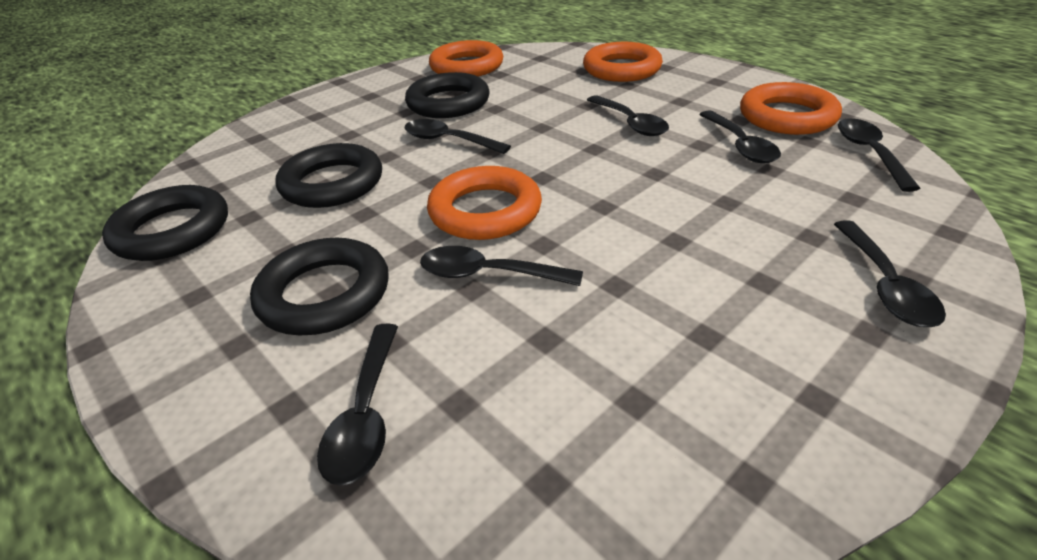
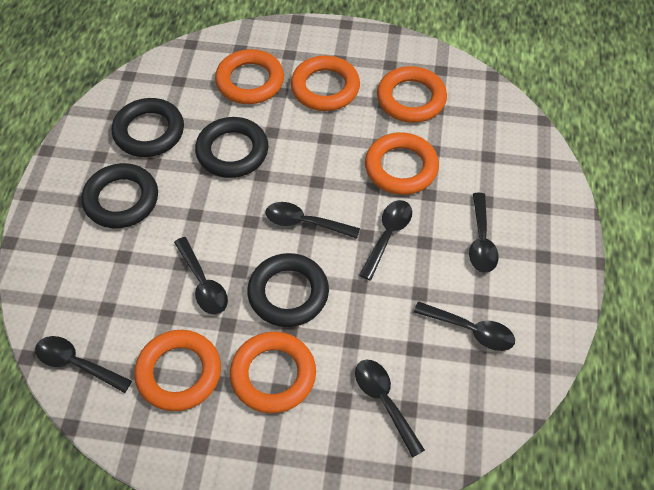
orange ring: [427,166,542,240] [429,40,503,76] [583,42,663,82] [740,82,842,135] = 4 -> [134,330,221,411] [215,49,284,104] [230,332,316,414] [291,56,360,111] [365,132,439,195] [377,66,447,123] = 6

